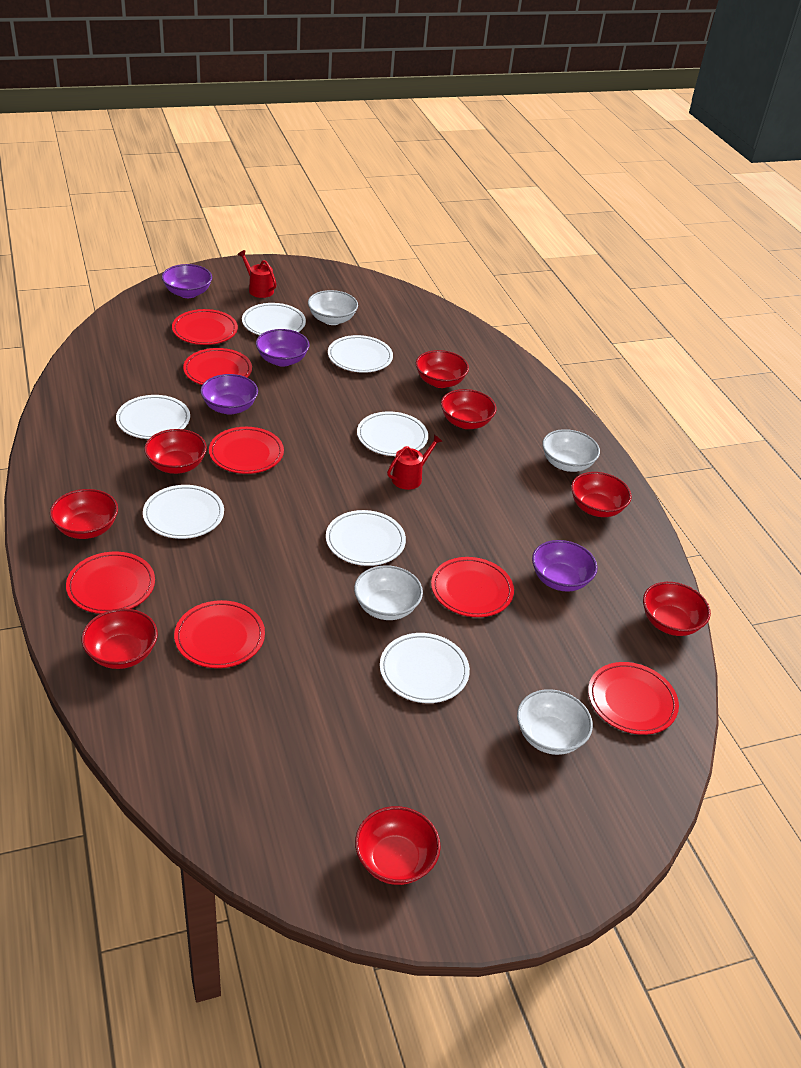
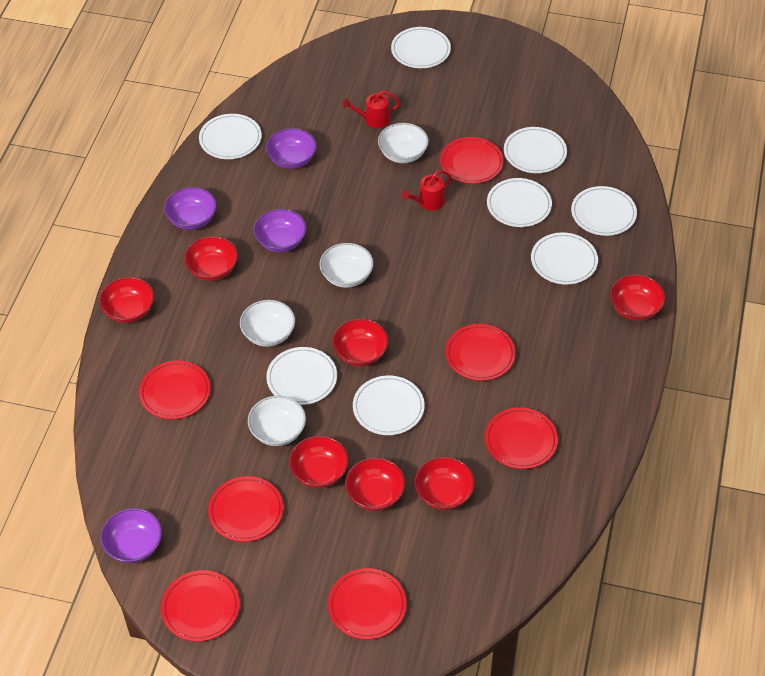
red bowl: [50,489,118,539] [81,608,158,669] [144,429,207,474] [355,806,441,885] [416,350,469,388] [441,389,497,429] [571,472,632,517] [643,582,711,636] = 8 -> [99,277,154,323] [184,236,238,281] [289,436,349,488] [332,319,389,366] [345,458,405,511] [415,457,475,510] [610,274,665,321] = 7
white plate: [116,395,190,439] [143,485,224,539] [242,303,306,335] [326,510,406,566] [328,335,393,373] [357,412,428,456] [380,633,470,703] = 7 -> [199,114,262,159] [266,347,337,405] [353,375,425,435] [391,27,451,68] [487,178,552,227] [504,127,567,173] [531,232,598,285] [571,186,637,236] = 8

